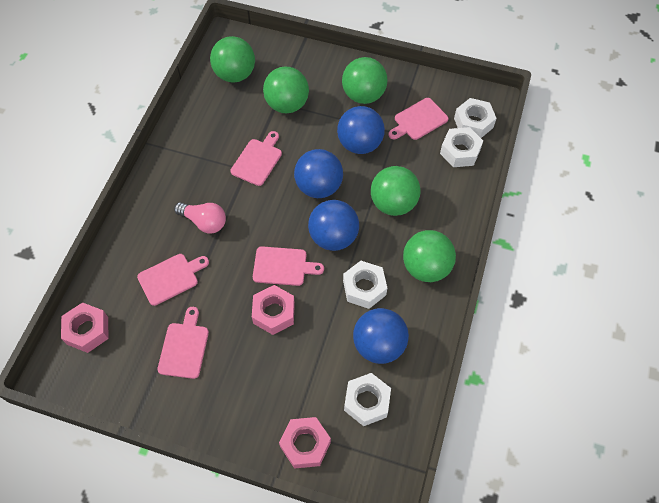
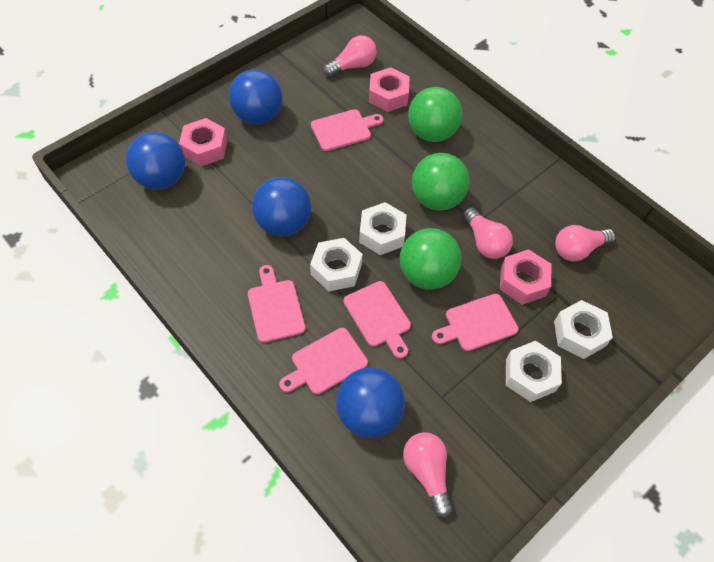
green ball: [210,36,255,83] [263,67,309,113] [342,57,388,104] [371,166,421,216] [403,230,456,282] = 5 -> [400,228,461,290] [408,87,462,142] [412,153,470,211] = 3
pink light bulb: [174,202,226,234] = 1 -> [323,35,377,77] [403,432,452,518] [463,207,513,259] [555,225,616,261] = 4

